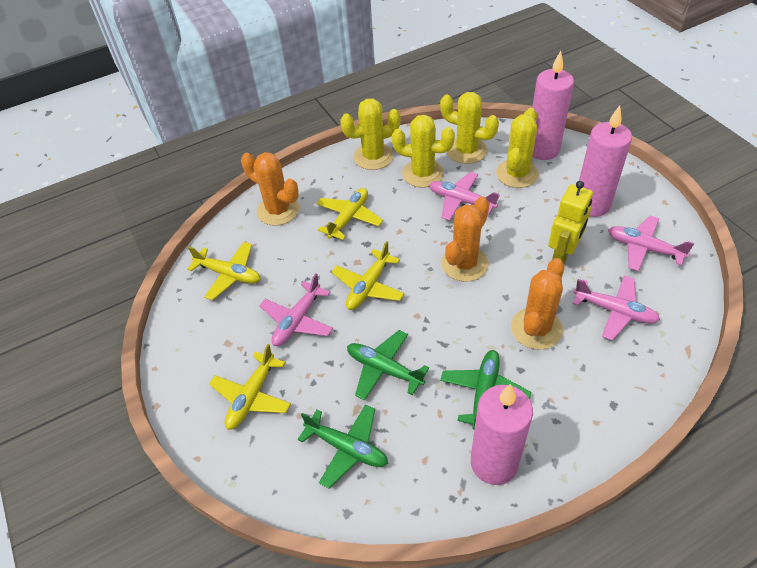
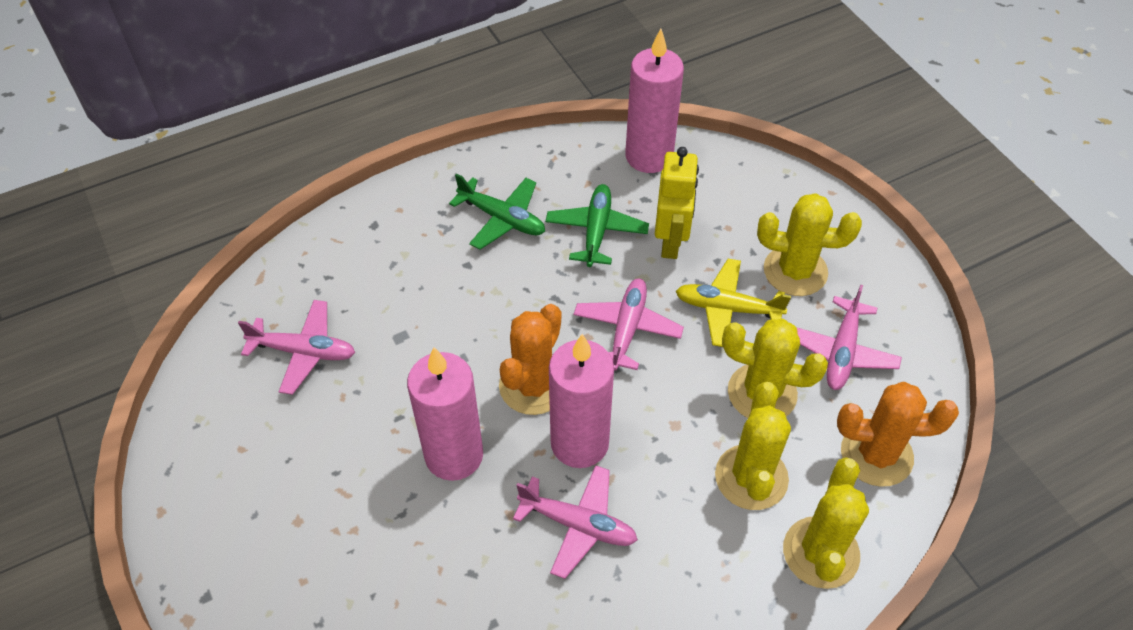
green plane: [298,404,388,488] [347,330,429,400] [440,350,531,429] = 3 -> [449,173,545,250] [545,184,649,267] = 2
orange cactus: [241,152,299,226] [441,196,489,282] [511,258,564,350] = 3 -> [499,304,561,415] [837,382,959,487] = 2
yellow plane: [187,242,260,300] [209,344,291,430] [316,188,383,240] [332,241,405,310] = 4 -> [675,259,791,347] = 1

